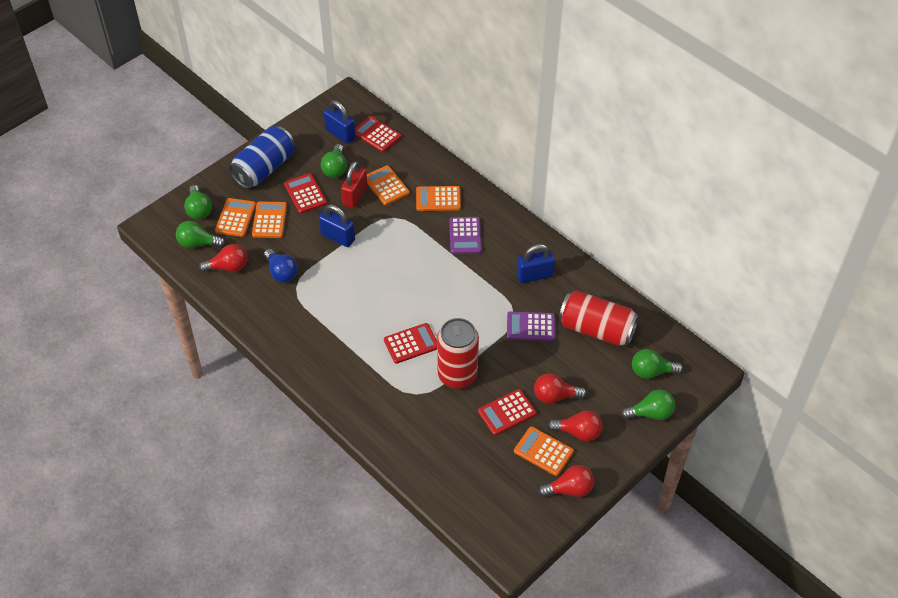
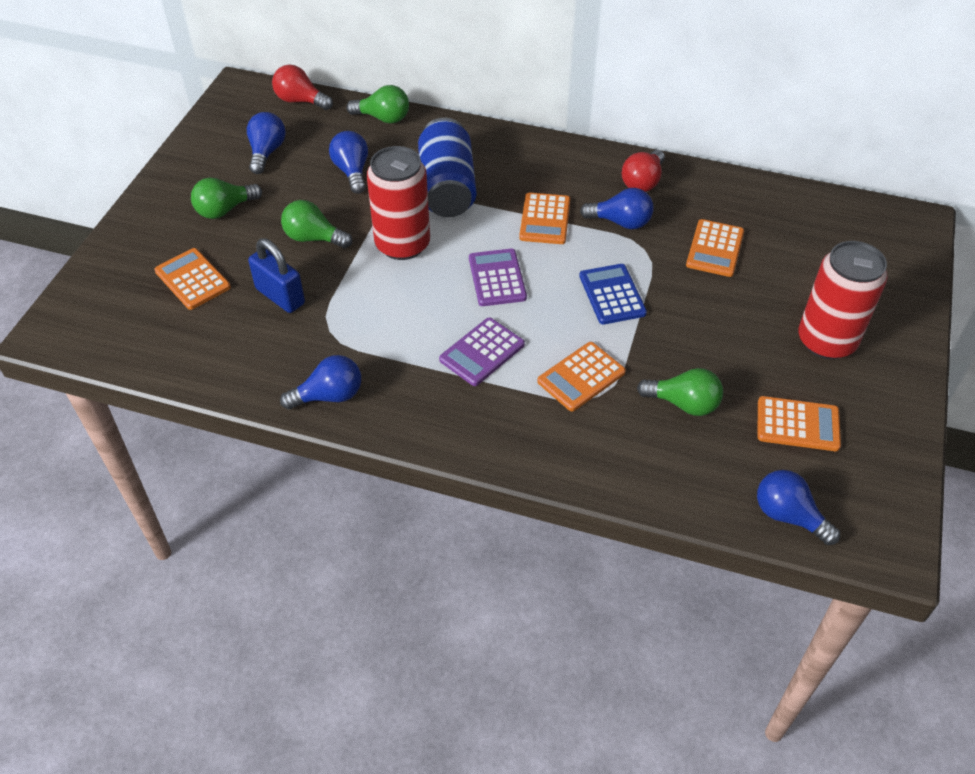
blue calculator: none = 0 -> [579,264,647,325] = 1
blue light bulb: [264,249,298,283] = 1 -> [247,112,286,174] [280,355,361,409] [329,131,368,194] [580,188,654,229] [757,470,840,545] = 5
blue padlock: [319,205,355,247] [324,100,356,144] [516,244,555,283] = 3 -> [248,238,305,313] = 1
green light bulb: [176,221,226,248] [184,185,212,219] [321,144,347,178] [621,390,675,420] [632,349,683,379] = 5 -> [191,178,262,219] [281,200,352,248] [346,85,409,124] [637,368,723,416] = 4
red calculator: [284,173,327,213] [355,116,401,152] [384,323,437,364] [478,389,537,436] = 4 -> none = 0
red light bulb: [199,244,247,272] [534,373,587,404] [538,465,594,497] [548,411,603,441] = 4 -> [272,65,333,110] [622,150,665,192] = 2
red padlock: [341,161,368,208] = 1 -> none = 0

